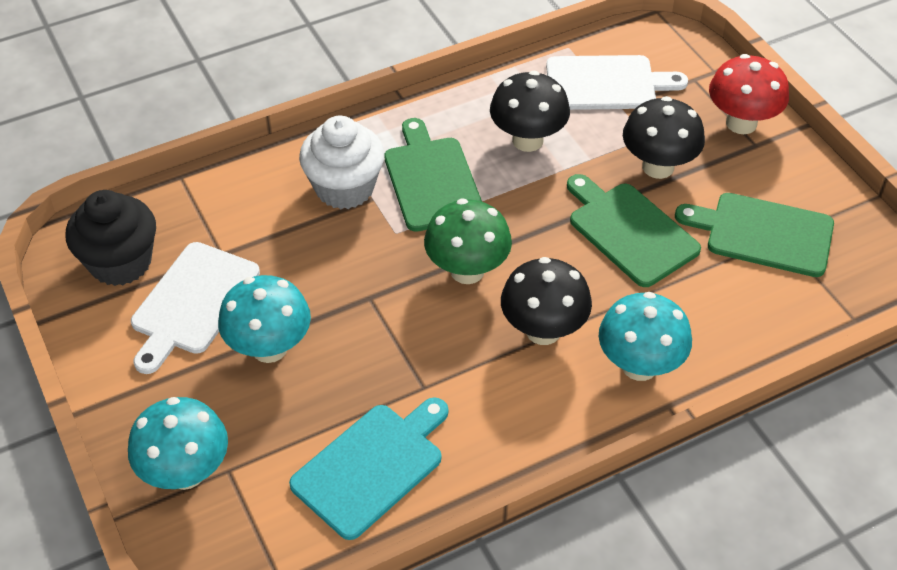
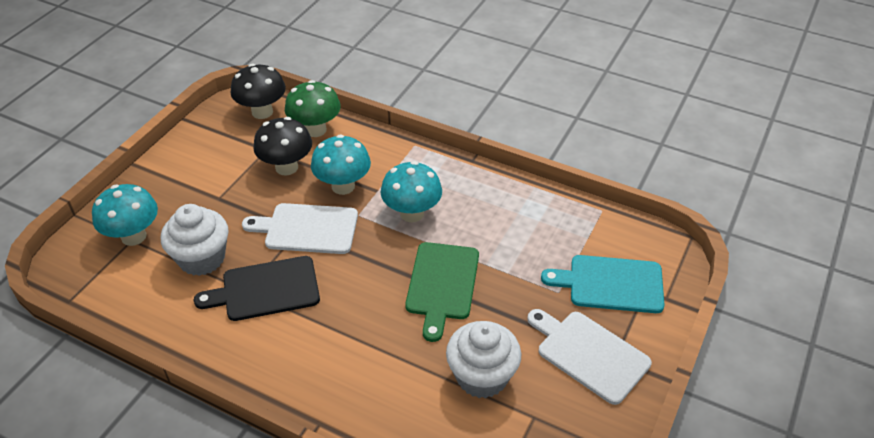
black cupcake: [66,190,156,286] = 1 -> none = 0
black cutting board: none = 0 -> [194,256,320,321] = 1
black mushroom: [490,71,570,152] [501,257,592,345] [623,96,705,179] = 3 -> [231,64,286,119] [253,117,312,175] = 2
green cutting board: [384,118,482,231] [567,174,701,287] [675,193,834,277] = 3 -> [405,242,479,342] = 1
red mushroom: [709,54,789,134] = 1 -> none = 0
white cupcake: [299,116,385,209] = 1 -> [161,204,228,276] [446,321,521,398] = 2

